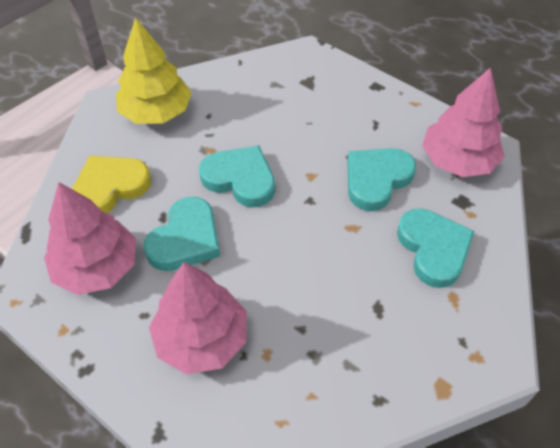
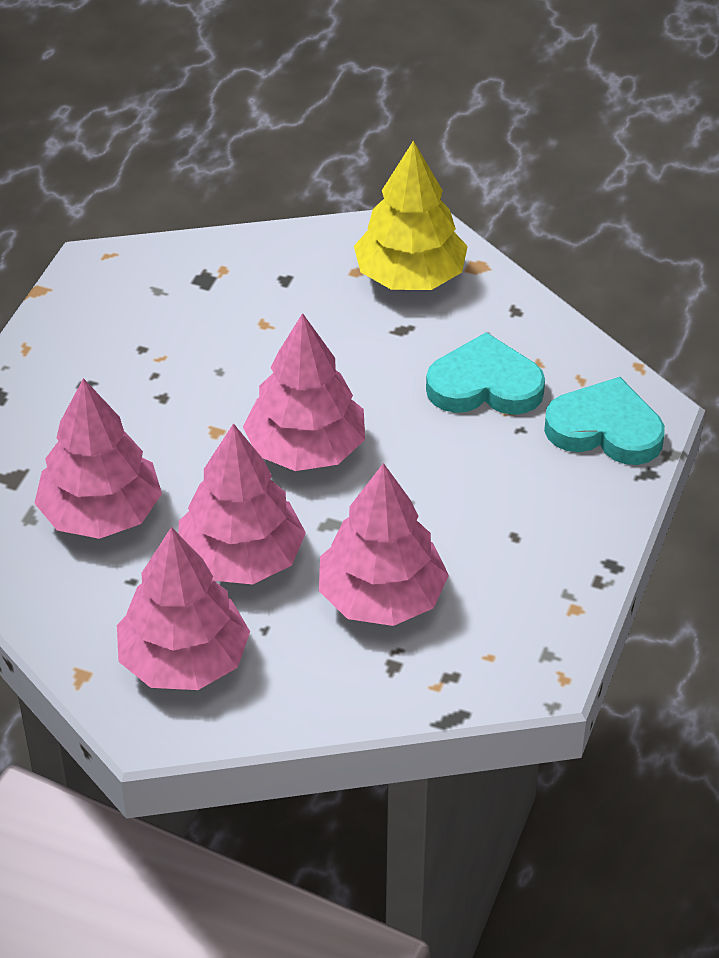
pink tree: [44,182,136,295] [149,262,247,374] [422,67,505,177] = 3 -> [34,378,162,539] [117,527,250,690] [179,423,306,584] [243,313,365,471] [319,463,449,626] = 5
turquoise heart: [144,197,220,271] [199,145,275,208] [347,148,416,211] [397,209,475,288] = 4 -> [426,332,545,415] [544,377,665,465] = 2
yellow heart: [72,156,151,213] = 1 -> none = 0

